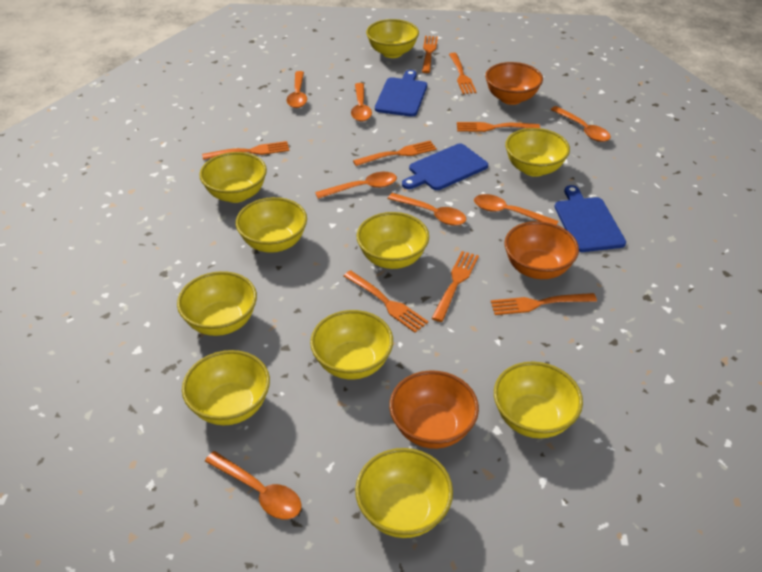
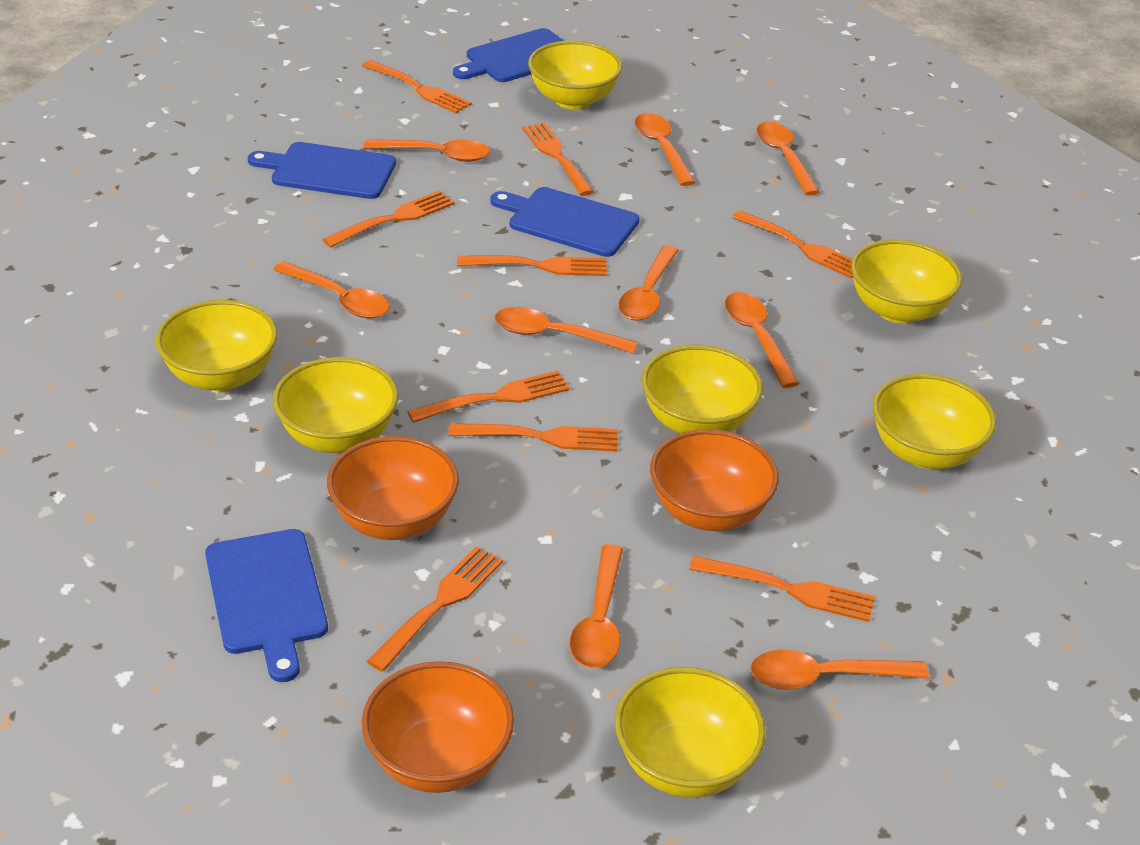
blue cutting board: [375,70,427,117] [402,144,488,190] [554,185,626,252] = 3 -> [205,529,328,682] [248,142,396,199] [453,28,564,82] [490,187,639,257] = 4
orange fork: [202,141,289,160] [344,270,428,333] [353,141,437,166] [422,36,438,73] [432,251,479,322] [449,53,477,94] [457,122,540,132] [491,293,597,315] = 8 -> [322,191,455,248] [362,60,471,113] [367,546,503,672] [407,371,570,423] [448,423,618,451] [457,255,607,276] [522,123,594,196] [689,556,875,622] [732,210,853,278] = 9
orange spoon: [205,451,302,519] [287,71,307,108] [315,172,397,199] [351,83,372,122] [388,193,466,226] [474,194,558,225] [550,106,611,142] = 7 -> [273,261,389,319] [363,139,490,162] [495,307,638,354] [569,544,623,668] [618,245,679,321] [635,113,696,186] [725,292,799,388] [750,650,929,690] [757,122,819,195] = 9
yellow bowl: [177,271,257,336] [182,350,270,425] [199,152,267,203] [236,197,307,253] [310,310,393,380] [355,448,453,538] [357,212,429,269] [366,19,419,58] [494,362,583,439] [505,128,570,177] = 10 -> [156,300,277,391] [273,357,398,453] [528,41,622,110] [615,667,766,798] [642,345,763,434] [851,240,962,323] [873,374,996,469] = 7

